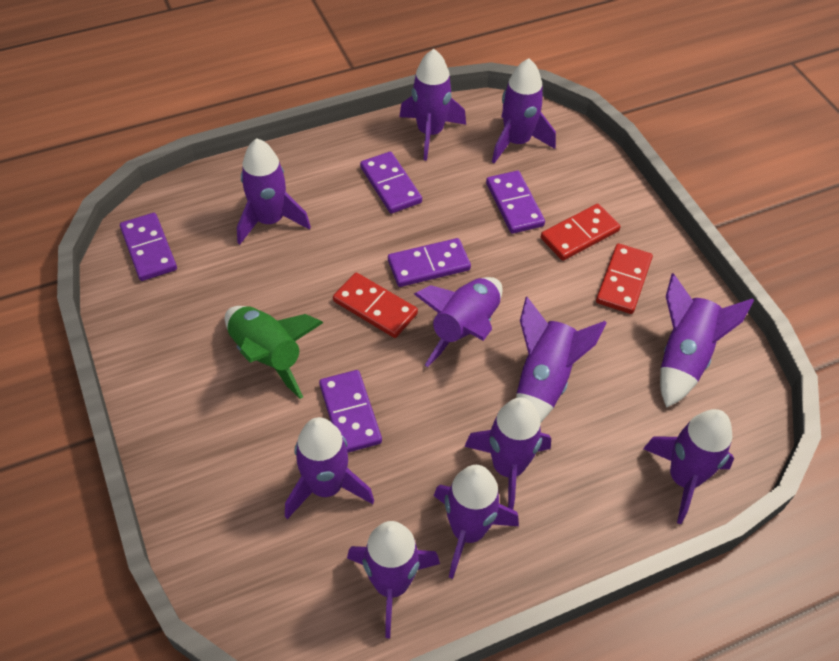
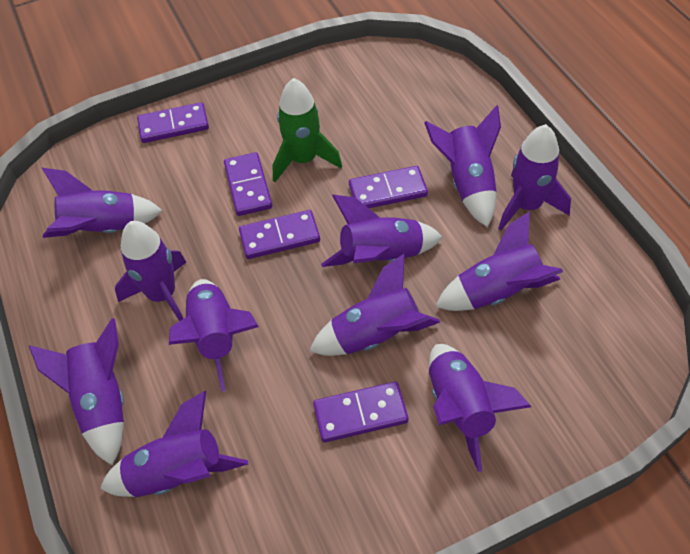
red domino: [333,273,418,338] [541,204,621,261] [596,243,653,314] = 3 -> none = 0

